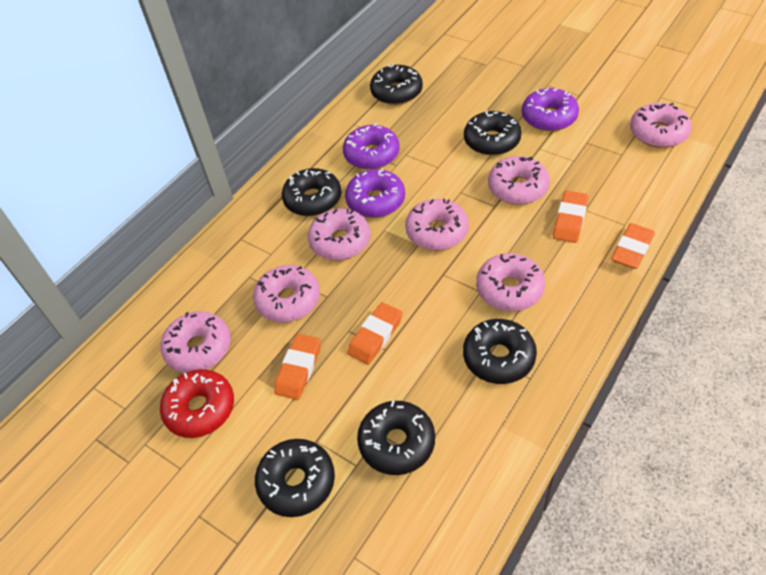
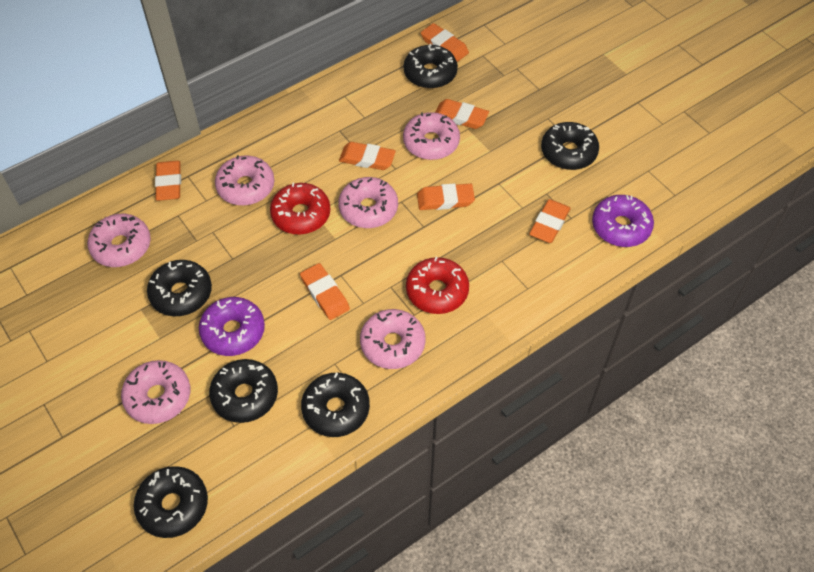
orange eraser: [274,334,321,400] [347,302,403,365] [553,190,588,243] [611,223,655,269] = 4 -> [155,161,181,201] [300,263,350,320] [339,142,396,170] [417,183,475,210] [421,23,469,62] [435,99,489,129] [529,199,571,243] = 7
pink donut: [161,311,231,373] [253,265,320,322] [308,208,370,260] [405,199,469,251] [476,253,545,311] [488,156,550,205] [630,103,692,148] = 7 -> [87,214,151,267] [121,360,190,424] [215,155,274,206] [338,177,398,228] [360,309,426,369] [403,112,460,160] = 6
purple donut: [343,123,400,170] [345,169,405,218] [522,88,579,131] = 3 -> [199,297,265,356] [592,195,654,247] = 2
red donut: [160,369,234,438] = 1 -> [270,183,330,235] [406,257,469,314] = 2

